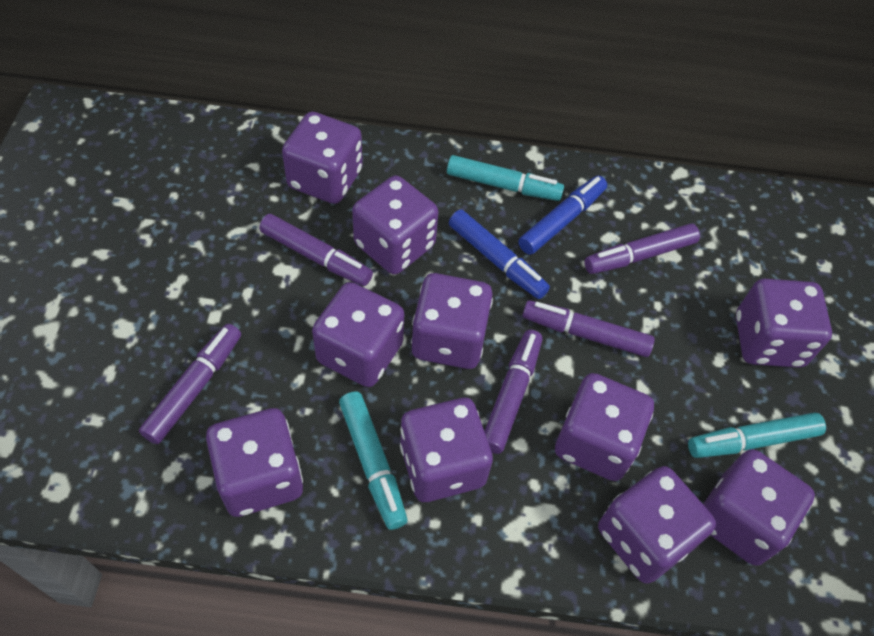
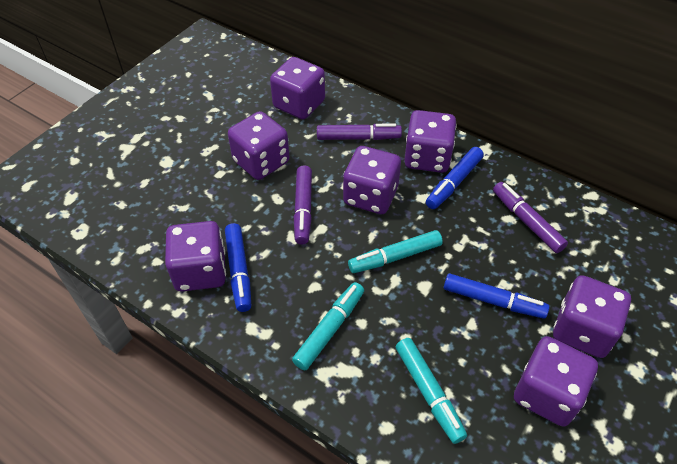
blue marker: [449,210,550,299] [518,176,607,255] = 2 -> [225,223,251,312] [426,147,484,209] [444,273,549,319] = 3
purple dice: [206,408,303,517] [282,112,362,204] [312,282,404,387] [352,176,438,275] [400,398,493,502] [411,273,493,369] [555,373,654,481] [598,466,716,583] [703,449,815,566] [736,279,832,368] = 10 -> [165,221,226,292] [228,111,289,180] [270,57,325,119] [343,146,401,214] [404,110,457,173] [514,336,598,427] [553,275,631,358] = 7
purple marker: [139,324,241,444] [260,214,373,286] [484,330,542,454] [522,300,655,357] [584,223,700,274] = 5 -> [294,165,312,245] [317,123,402,140] [493,182,568,253] = 3

